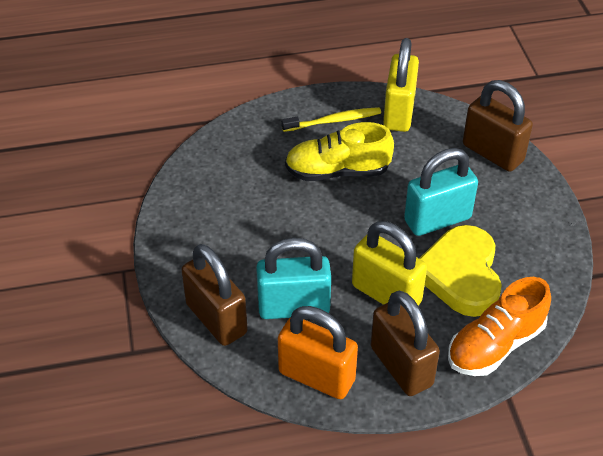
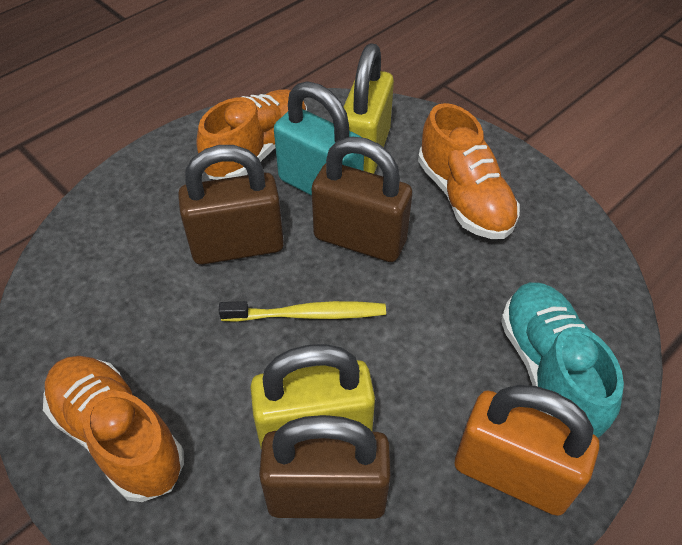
orange shoe: [448,277,551,376] = 1 -> [43,356,184,502] [197,89,307,180] [418,103,520,239] = 3
turquoise padlock: [256,238,331,319] [404,148,478,236] = 2 -> [274,81,364,196] = 1
turquoise shoe: none = 0 -> [501,282,624,437] = 1
yellow heart: [419,225,502,317] = 1 -> none = 0
yellow shoe: [285,122,394,181] = 1 -> none = 0

